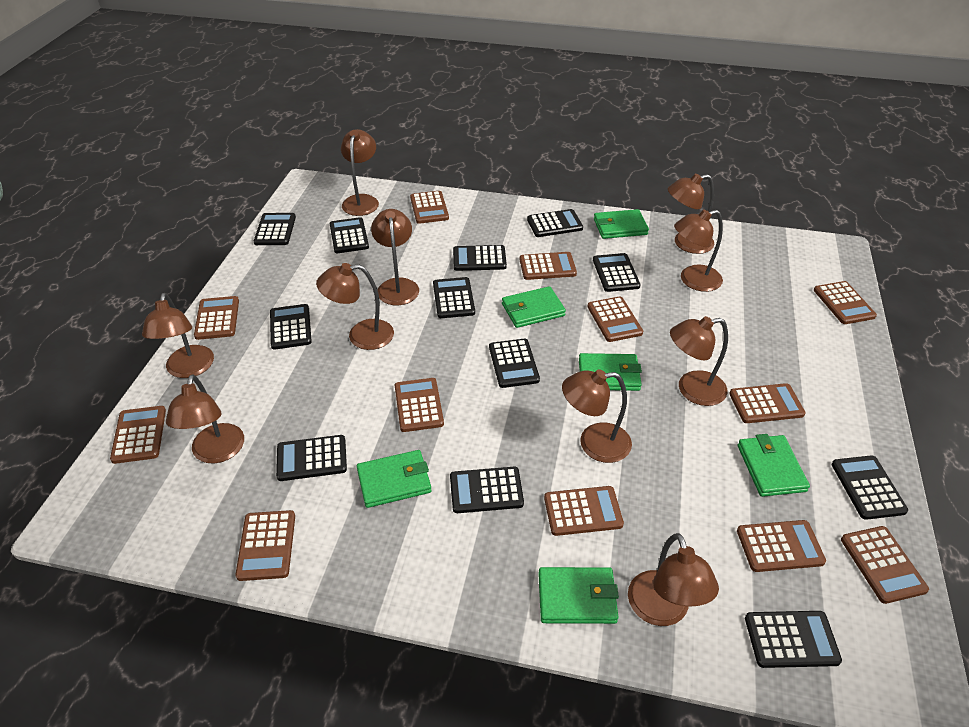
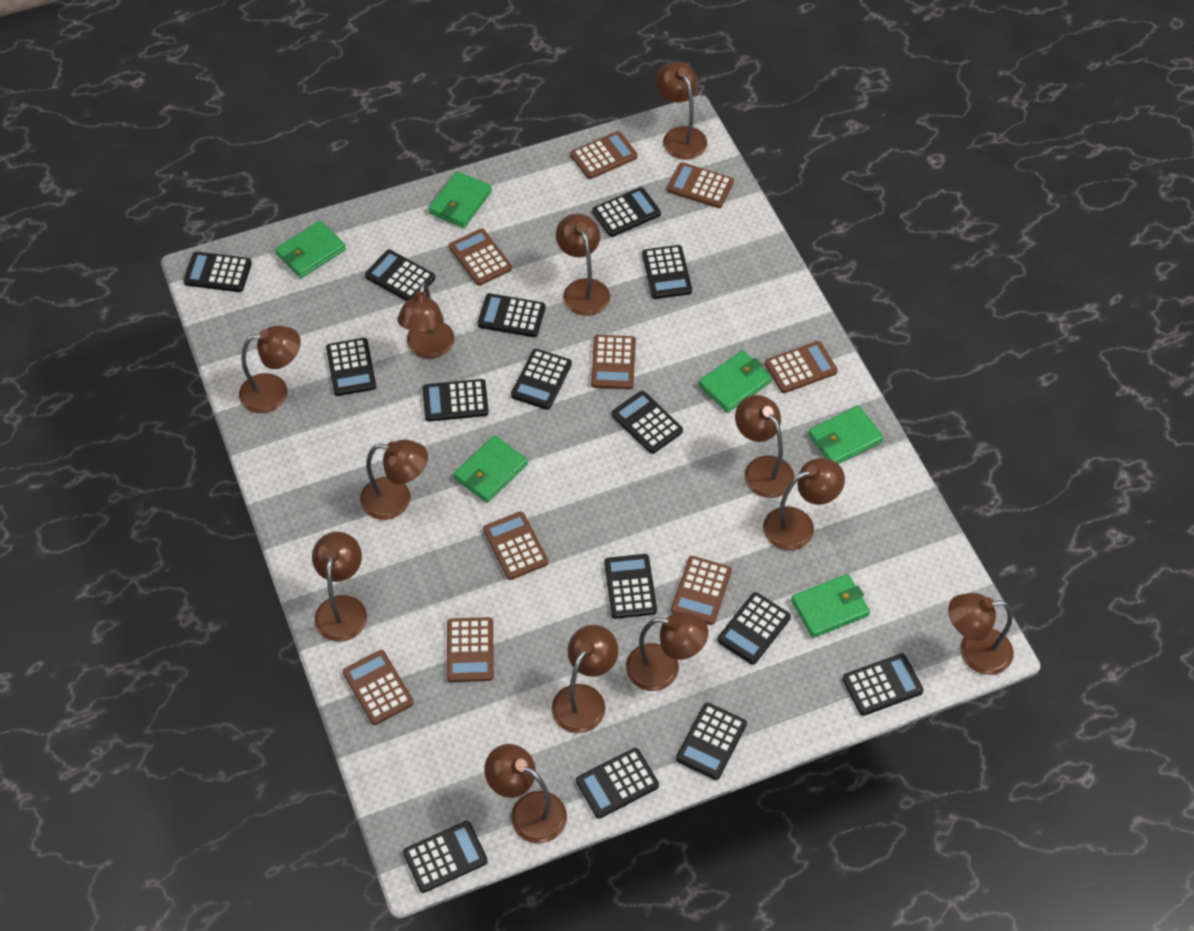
black calculator: [254,213,296,245] [270,304,312,350] [276,435,347,481] [330,217,369,253] [433,277,475,318] [450,467,524,513] [453,245,507,271] [489,339,540,388] [527,209,583,237] [593,253,641,292] [745,611,842,668] [831,455,908,520] = 12 -> [183,252,252,292] [326,338,376,396] [365,250,435,301] [403,821,488,893] [423,379,489,422] [478,293,545,337] [511,349,572,410] [576,748,659,819] [592,187,661,237] [604,554,657,619] [612,391,683,454] [642,245,692,299] [676,703,747,780] [717,592,791,665] [843,654,924,716] = 15
brown calculator: [110,406,166,464] [194,296,239,340] [235,510,295,581] [395,378,444,432] [410,191,449,224] [520,252,577,280] [544,486,624,536] [587,296,643,342] [729,383,805,423] [737,520,826,572] [814,281,877,324] [841,526,929,604] = 12 -> [343,650,414,725] [447,617,494,682] [449,229,512,286] [483,511,548,580] [571,131,638,179] [591,335,636,389] [667,162,734,208] [671,556,732,625] [765,341,838,393] = 9
brown lamp: [142,293,214,378] [166,374,244,463] [316,263,394,350] [341,129,379,216] [371,209,419,305] [562,369,632,463] [628,533,719,626] [668,174,714,254] [670,316,728,406] [674,209,723,292] = 10 -> [239,326,301,413] [312,532,367,642] [360,440,428,520] [397,282,454,358] [484,744,567,843] [551,625,618,733] [556,214,610,316] [626,612,708,691] [656,62,707,160] [735,395,794,498] [763,458,845,550] [948,593,1014,675] = 12

